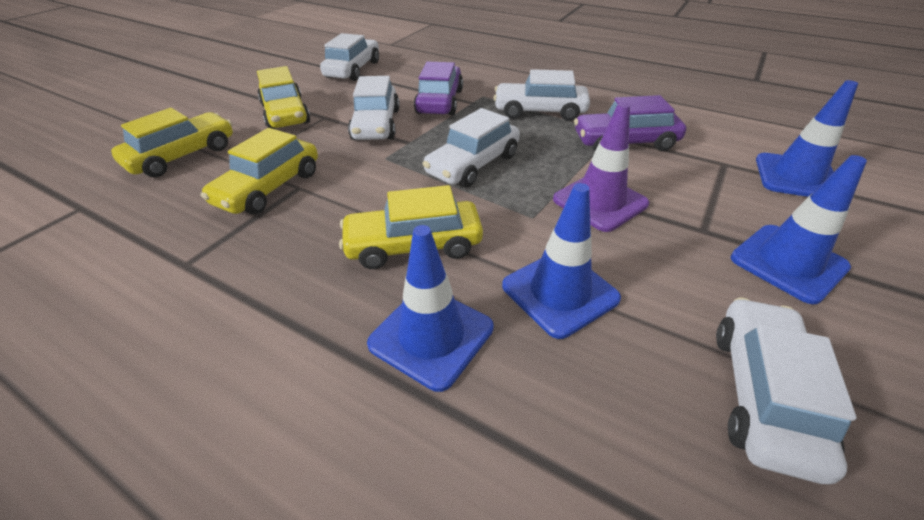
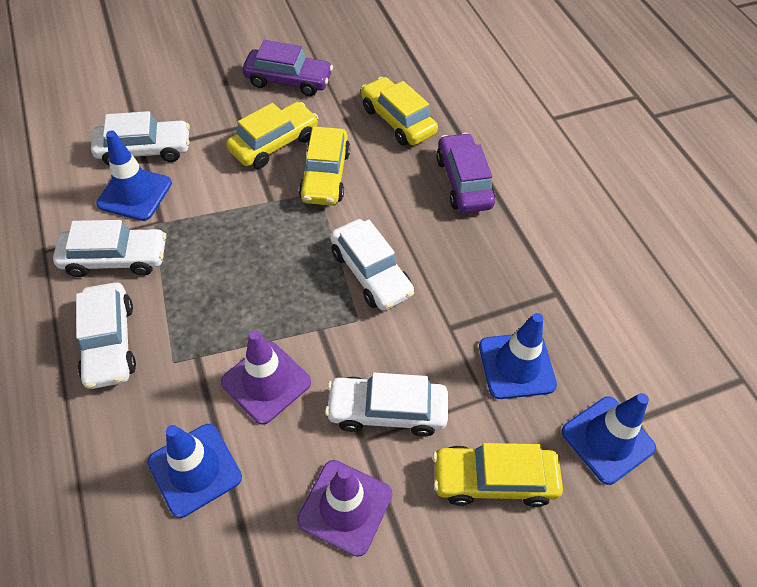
purple traffic cone: [553,102,649,232] = 1 -> [221,330,311,425] [297,460,392,557] = 2

